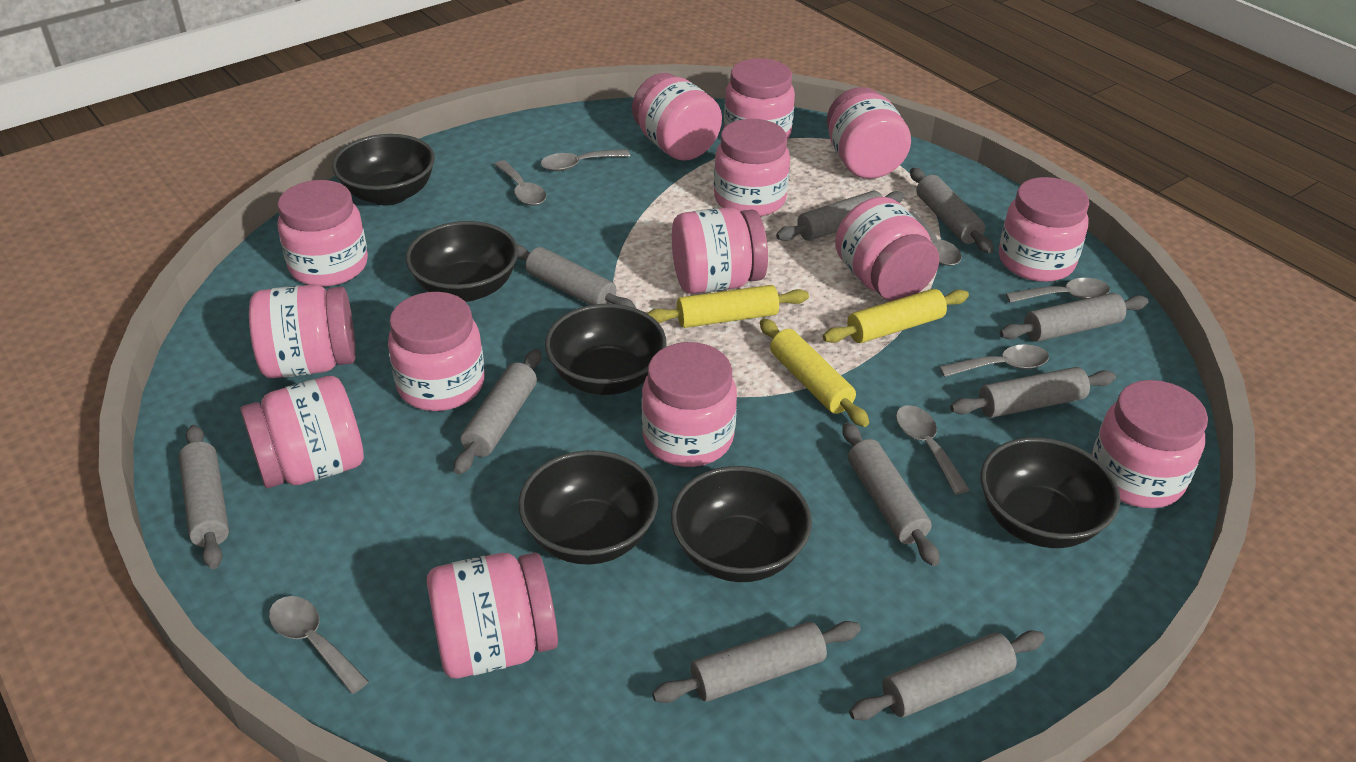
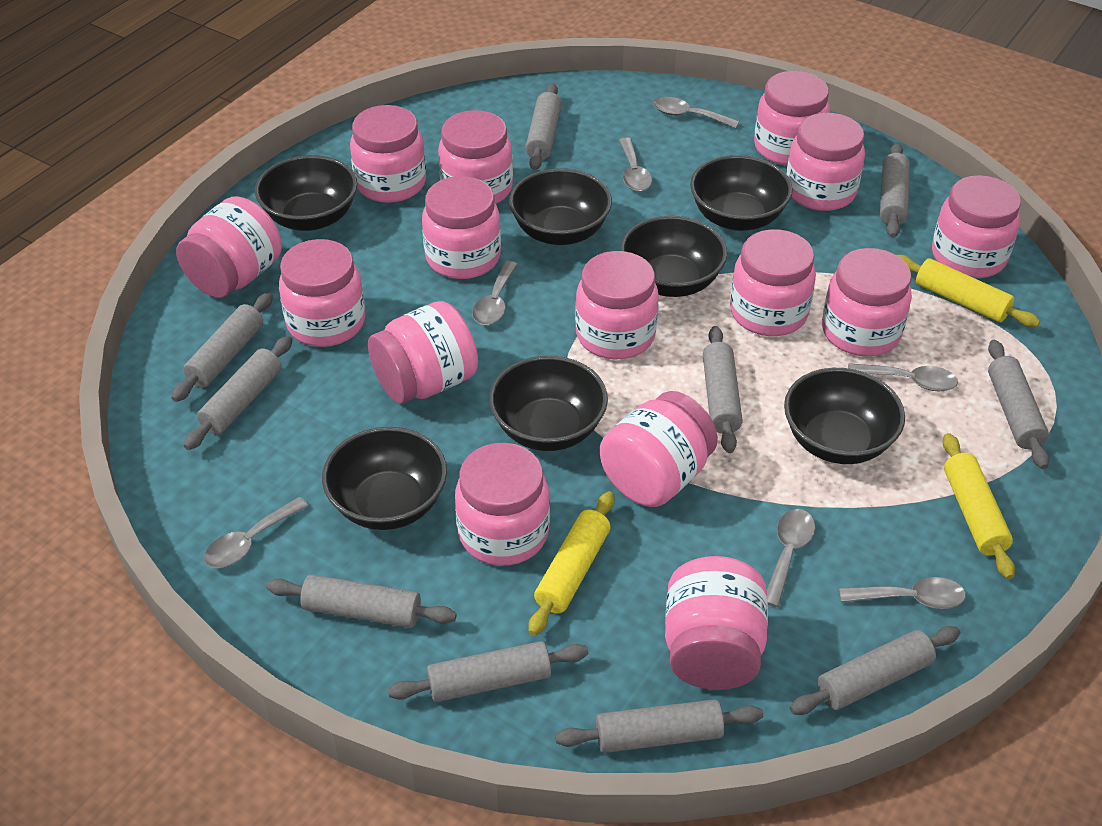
black bowl: [332,134,435,206] [406,221,518,302] [518,450,658,565] [545,304,666,395] [671,466,812,582] [980,437,1120,548] = 6 -> [255,155,357,231] [322,427,447,530] [489,356,608,451] [509,168,612,245] [620,216,727,297] [690,155,793,231] [784,368,905,464] = 7
pink jar: [240,376,364,488] [249,284,356,378] [277,180,368,287] [388,292,485,411] [427,552,558,678] [632,73,722,161] [642,342,737,467] [672,207,768,294] [714,119,790,216] [724,58,795,140] [827,87,911,179] [835,197,940,301] [999,177,1089,282] [1092,380,1208,508] = 14 -> [176,196,282,298] [279,239,365,347] [350,105,426,203] [368,301,478,404] [422,176,501,279] [438,110,513,204] [455,443,550,566] [575,251,659,359] [600,391,718,507] [665,556,768,690] [730,229,816,336] [754,71,830,166] [786,113,865,211] [822,248,912,356] [932,175,1021,278] = 15

